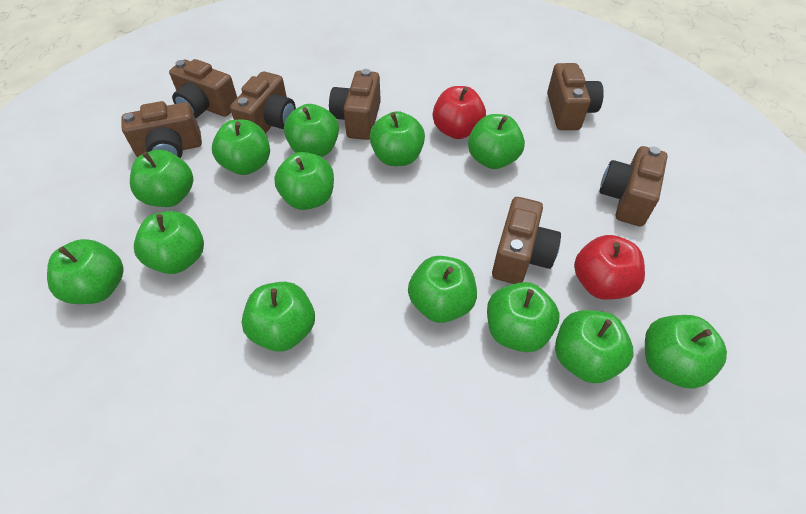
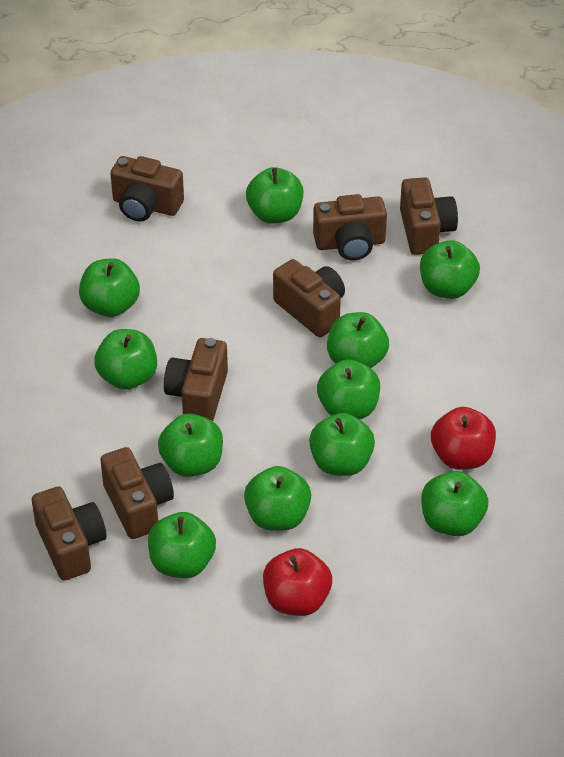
green apple: [47,239,123,304] [130,150,193,207] [134,211,204,274] [212,120,270,175] [242,282,315,352] [274,152,334,210] [284,104,339,157] [370,111,425,166] [408,256,477,323] [468,114,525,169] [487,282,559,352] [555,310,633,383] [645,315,727,389] = 13 -> [79,258,140,317] [94,329,157,390] [148,512,216,578] [158,413,223,477] [244,466,311,531] [246,167,303,224] [309,413,375,476] [317,359,380,419] [327,312,389,368] [420,240,480,299] [421,471,488,536] = 11

